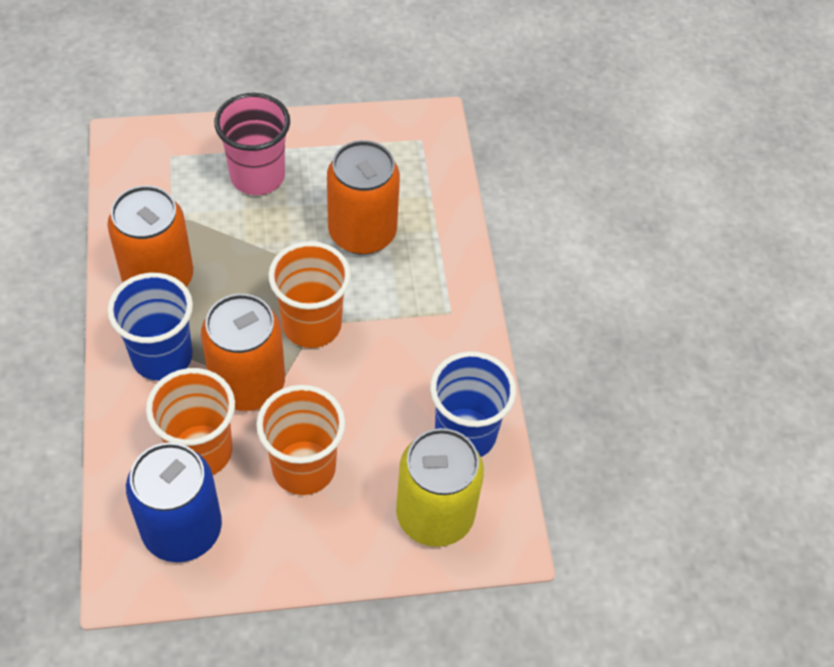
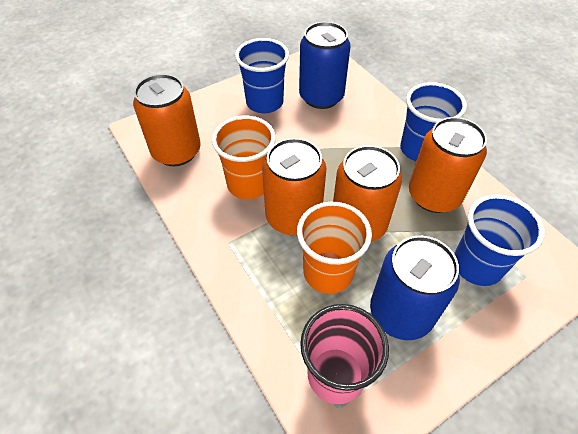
blue can: [126,442,222,562] = 1 -> [299,22,351,109] [370,236,460,340] = 2
blue cup: [107,273,193,381] [430,351,516,457] = 2 -> [235,38,289,113] [400,82,467,161] [454,194,545,286] = 3
orange can: [107,185,193,287] [201,294,285,411] [327,140,400,255] = 3 -> [133,74,201,166] [262,138,326,235] [333,145,402,242] [409,117,487,213] = 4
orange cup: [146,368,235,475] [256,385,346,495] [268,241,351,348] = 3 -> [212,116,276,199] [297,202,372,294] = 2
yellow can: [396,428,484,547] = 1 -> none = 0

